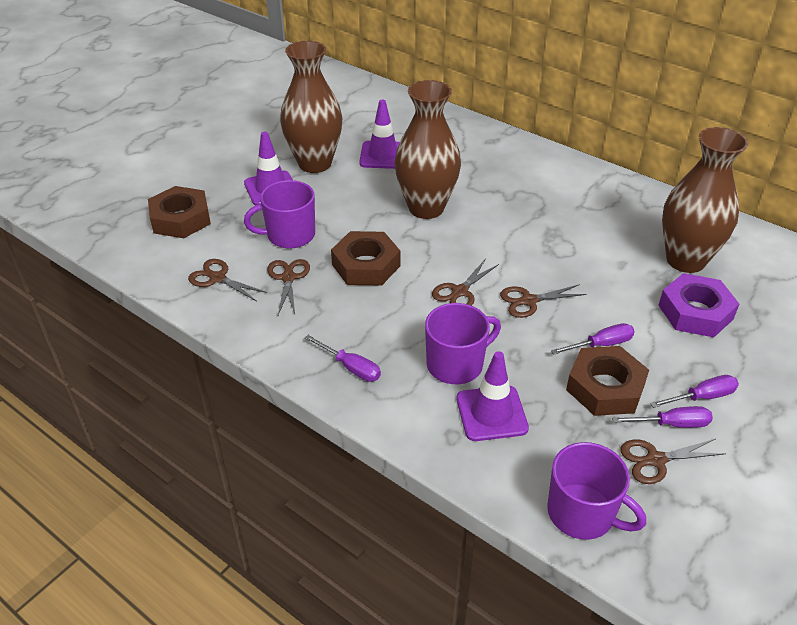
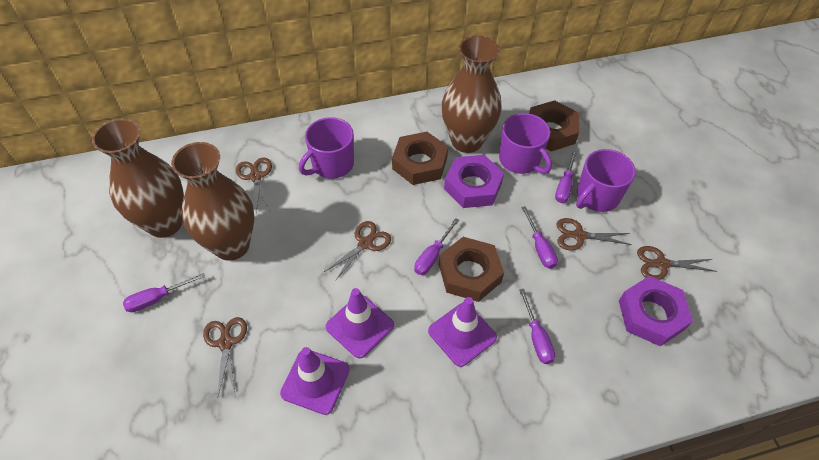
purple nut: [658,273,739,337] = 1 -> [444,155,504,208] [619,276,693,347] = 2
purple screwdriver: [305,335,381,382] [551,323,635,355] [612,406,713,428] [650,375,739,408] = 4 -> [123,273,205,312] [414,218,459,275] [519,289,555,364] [521,206,558,269] [555,150,577,203] = 5

